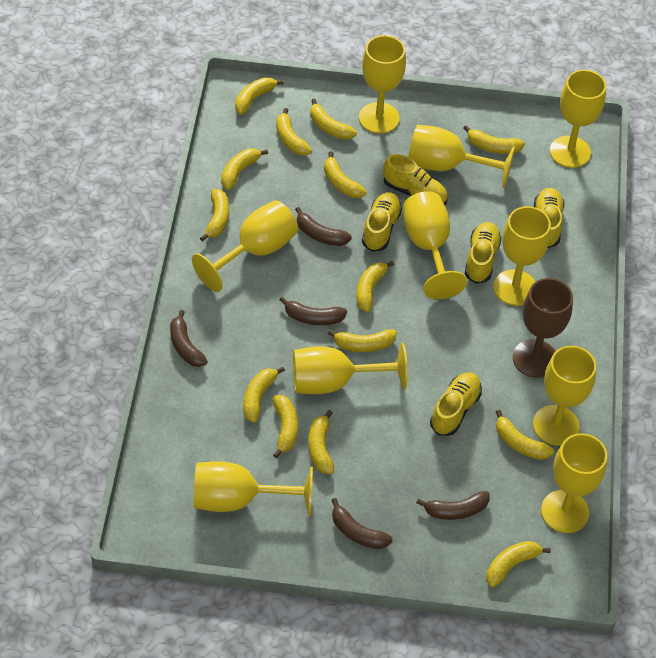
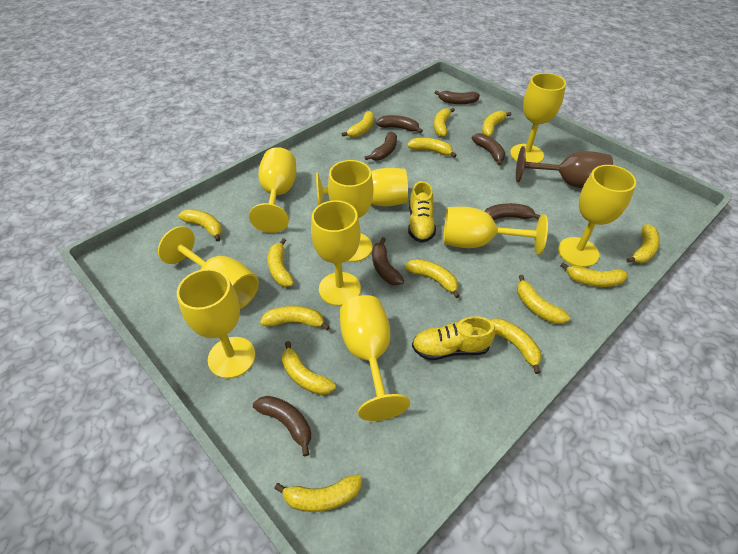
brown banana: [170,310,208,367] [280,297,347,325] [295,207,352,246] [332,498,393,549] [416,491,490,520] = 5 -> [253,396,311,456] [365,132,397,160] [372,237,404,285] [376,115,423,133] [434,91,480,104] [472,133,505,166] [485,203,541,220] = 7
yellow shoe: [362,192,402,252] [383,154,448,205] [430,372,482,436] [465,222,502,284] [534,188,564,248] = 5 -> [408,181,436,243] [412,316,495,360] = 2

